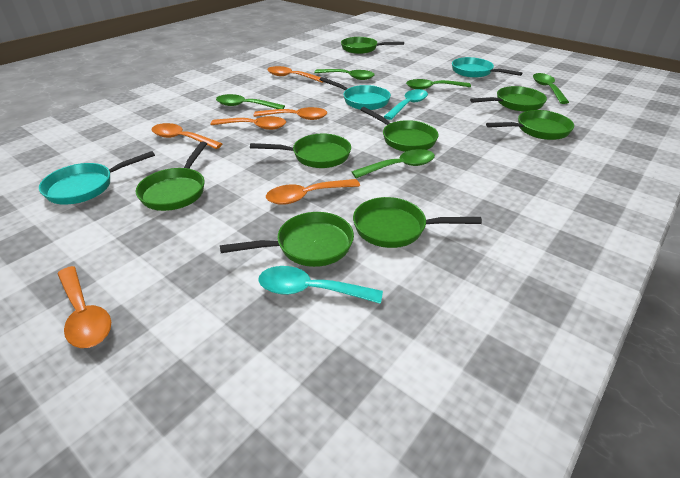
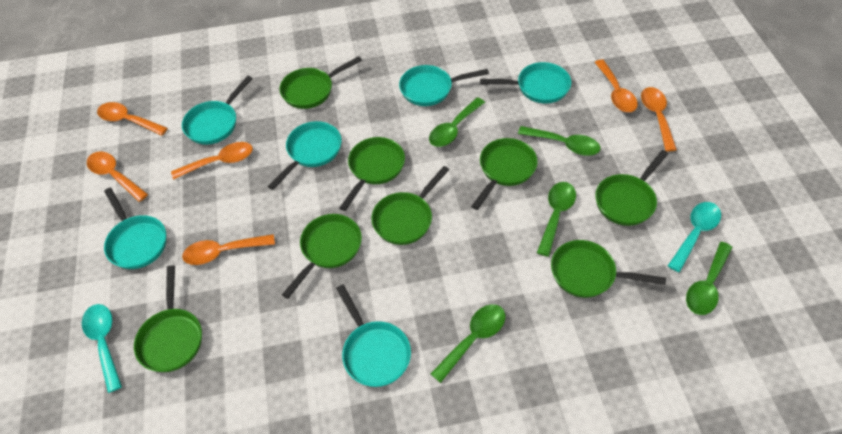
turquoise pan: [39,151,155,205] [320,77,391,110] [452,57,522,78] = 3 -> [104,188,167,269] [182,76,253,145] [268,121,342,190] [336,284,411,387] [399,65,489,106] [480,62,571,103] = 6

